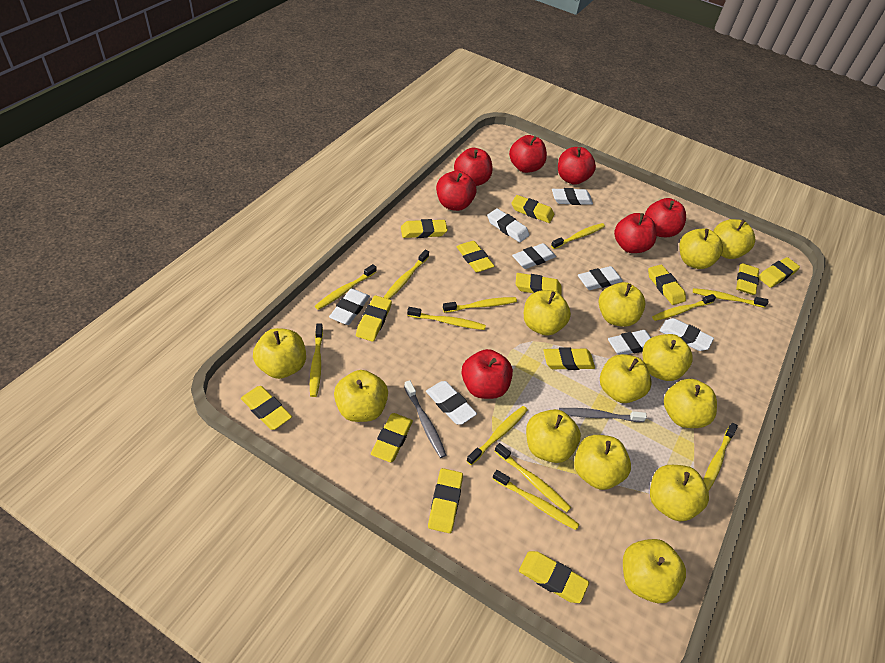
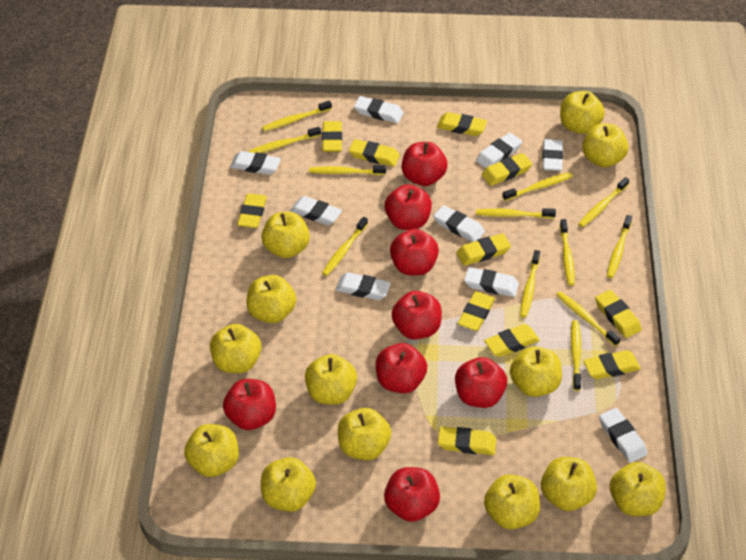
grey toothbrush: [404,380,446,458] [559,408,647,422] = 2 -> none = 0
red apple: [436,171,476,211] [454,148,493,186] [462,349,513,399] [509,135,547,173] [558,147,596,185] [614,213,657,253] [645,198,686,237] = 7 -> [223,379,276,430] [376,343,427,393] [384,467,440,522] [385,184,432,230] [390,229,439,276] [392,291,442,340] [402,142,447,186] [455,357,507,408] = 8
white eraser: [329,288,370,325] [426,381,477,425] [487,208,529,242] [512,243,556,269] [552,188,593,205] [578,266,623,290] [608,330,651,355] [660,318,714,351] = 8 -> [230,151,281,175] [290,196,342,225] [335,272,391,300] [354,96,404,123] [433,205,485,242] [464,267,519,297] [476,133,522,168] [542,139,563,171] [599,408,647,463] = 9
yellow eraser: [241,386,292,430] [356,295,392,342] [371,413,413,462] [401,219,448,238] [428,468,463,533] [456,241,494,272] [511,195,554,223] [516,273,562,294] [519,551,589,603] [543,348,595,370] [648,265,686,305] [736,263,759,295] [758,257,800,288] = 13 -> [237,193,267,228] [322,121,342,152] [349,139,400,167] [437,112,487,136] [438,427,496,455] [456,234,511,266] [458,291,495,331] [482,153,532,186] [484,324,540,357] [583,350,641,379] [595,290,642,338] = 11

